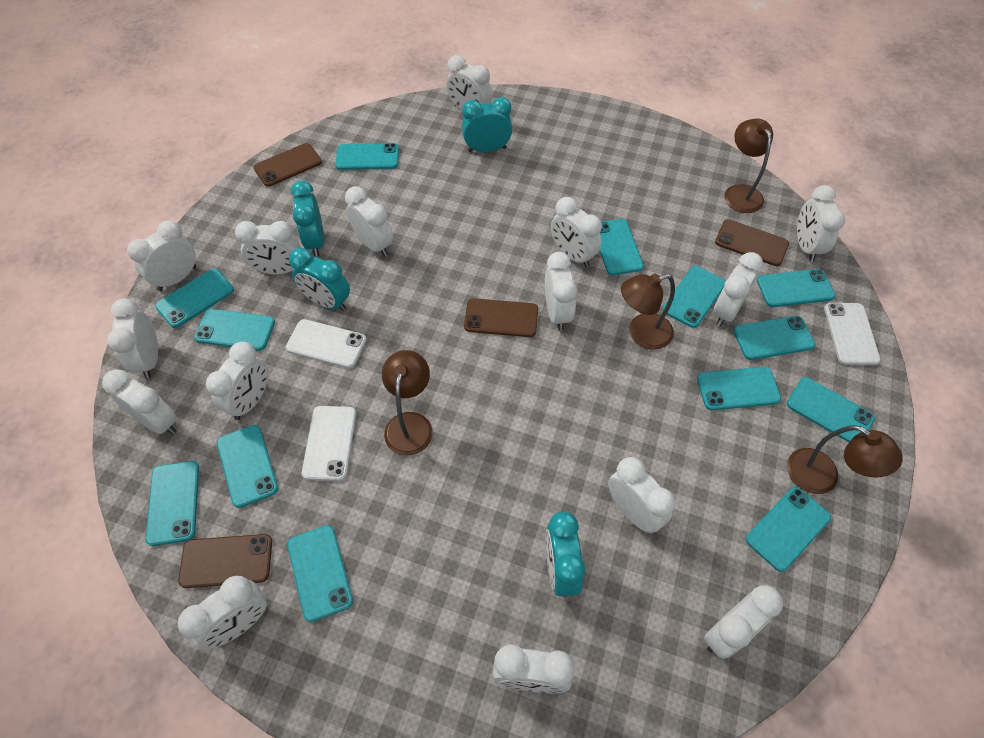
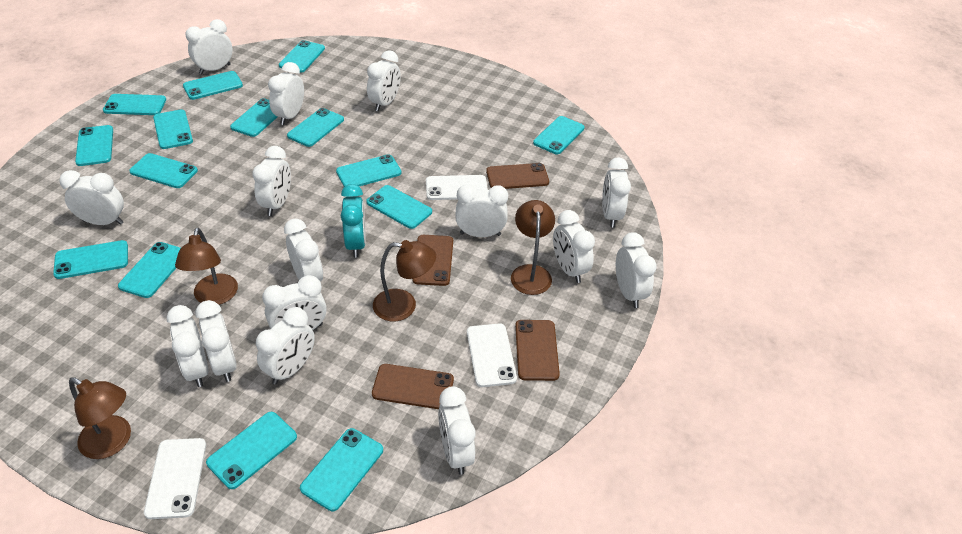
turquoise clock: [289,248,350,311] [291,181,324,257] [462,97,512,152] [546,512,586,597] = 4 -> [341,184,366,258] = 1
turquoise phone: [146,461,199,546] [155,269,234,328] [194,309,275,351] [217,425,278,508] [287,525,353,622] [335,143,399,170] [599,219,644,275] [662,266,726,328] [697,367,781,410] [733,316,815,360] [746,487,831,572] [757,269,835,307] [787,377,875,442] = 13 -> [53,240,128,279] [75,125,113,166] [103,94,166,115] [118,242,181,298] [129,153,198,188] [153,109,193,149] [183,71,243,100] [206,412,297,489] [230,98,277,137] [279,40,325,73] [287,108,344,147] [300,428,383,511] [336,154,401,187] [366,185,432,229] [533,116,585,154] = 15

